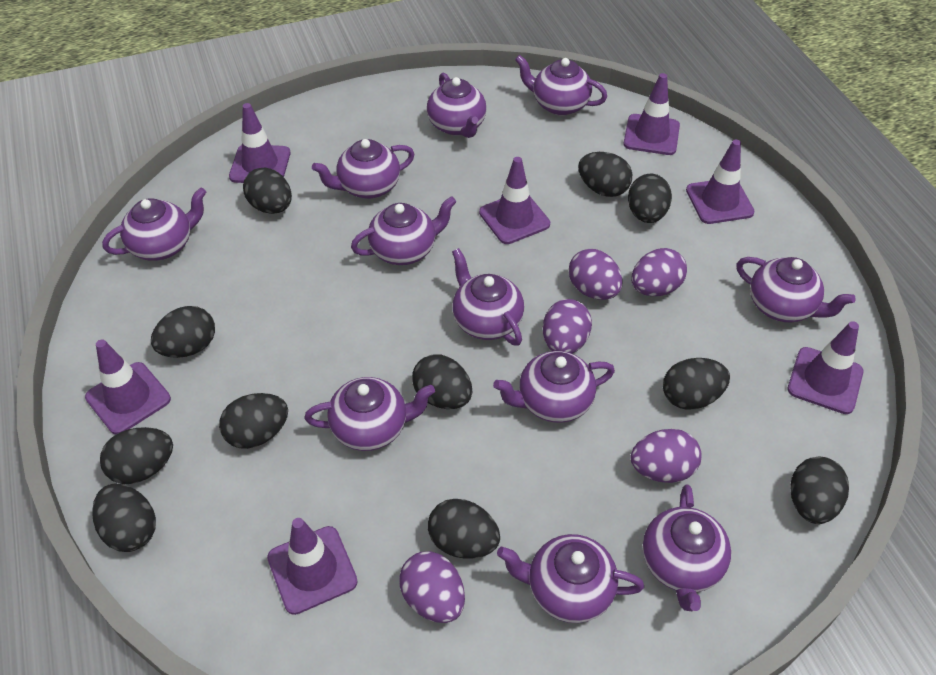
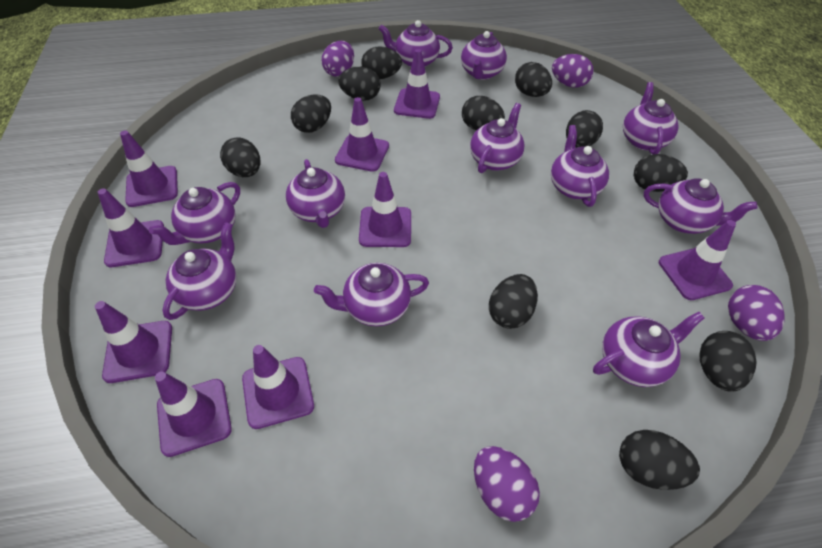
purple egg: [399,551,465,623] [543,299,592,354] [569,249,622,300] [630,429,702,483] [631,248,687,296] = 5 -> [322,41,354,77] [474,446,540,522] [552,54,594,88] [728,285,785,341] = 4
purple traffic cone: [85,339,171,434] [229,103,290,183] [267,518,358,615] [479,157,550,244] [623,73,680,155] [686,140,755,224] [788,321,863,414] = 7 -> [95,301,172,383] [98,188,164,267] [120,130,178,207] [155,372,232,457] [242,345,314,429] [335,97,389,172] [359,172,411,247] [394,49,440,119] [659,220,736,300] = 9

